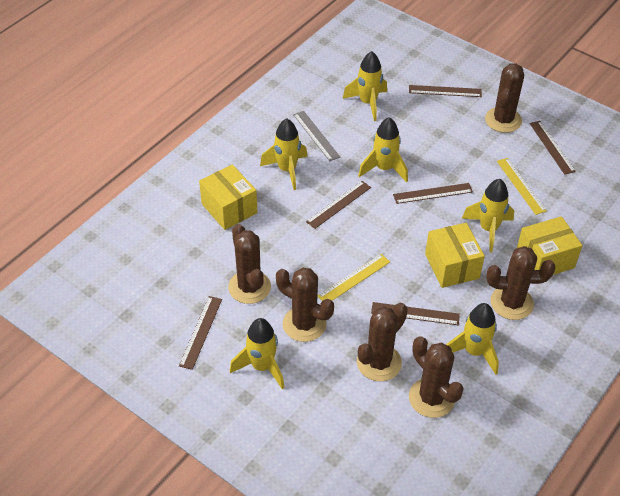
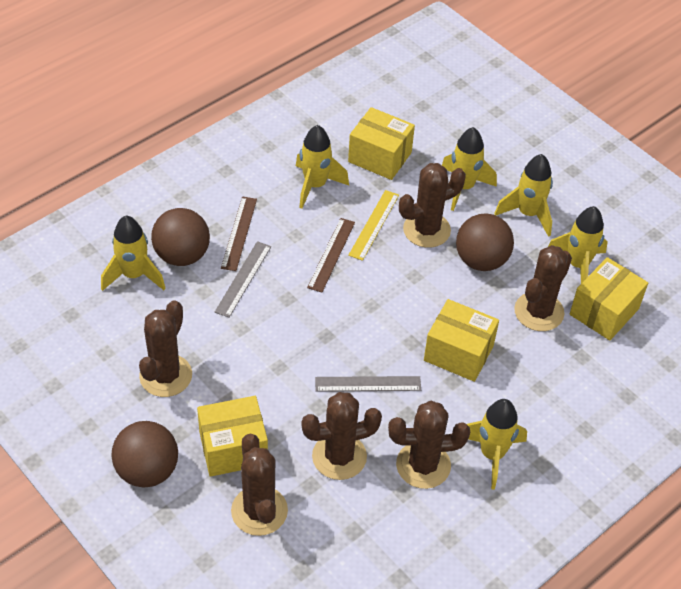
brown ball: none = 0 -> [111,421,178,488] [151,208,210,266] [456,213,514,271] = 3
brown ruler: [179,296,222,370] [306,181,371,229] [371,302,460,325] [393,183,473,204] [409,85,482,97] [530,121,576,175] = 6 -> [221,197,257,271] [307,218,355,292] = 2
grey ruler: [293,111,340,161] = 1 -> [215,241,271,318] [315,376,421,392] = 2
yellow box: [199,164,257,230] [425,223,485,288] [517,216,582,275] = 3 -> [197,396,268,477] [348,107,415,180] [424,299,499,382] [570,257,648,340] = 4
yellow ruler: [318,254,390,301] [497,158,547,215] = 2 -> [348,190,399,261] = 1

